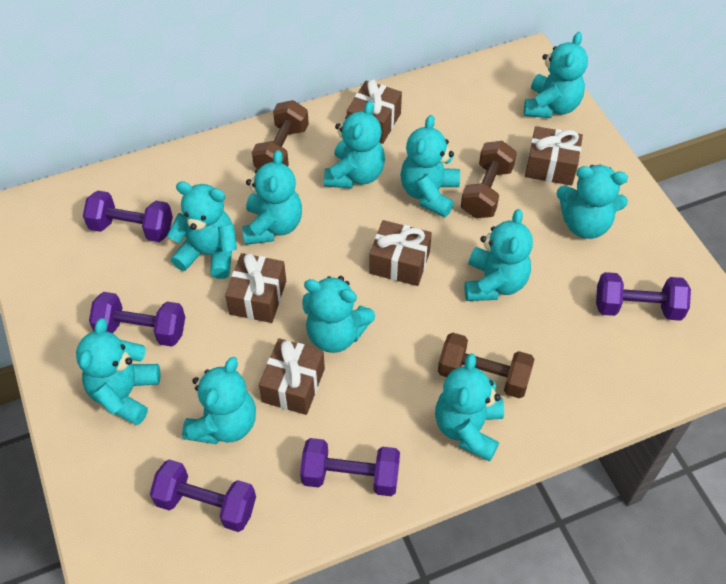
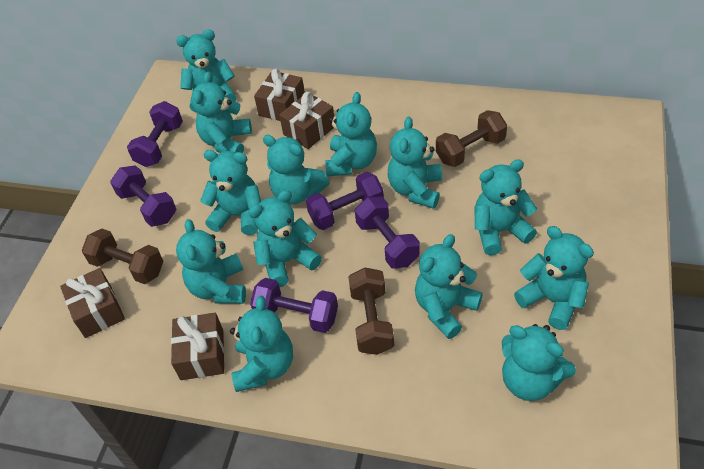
brown gift: [225,253,286,323] [259,338,325,415] [347,79,402,144] [369,220,432,286] [525,126,583,186] = 5 -> [60,268,125,338] [171,313,224,380] [254,69,305,121] [279,92,334,149] = 4
turquoise teddy bear: [76,318,160,425] [167,181,237,279] [182,357,256,444] [242,150,302,245] [302,276,375,353] [324,101,385,189] [400,115,460,217] [435,353,504,461] [465,209,533,301] [524,32,588,118] [557,165,628,239] = 11 -> [176,29,237,113] [176,219,246,304] [191,72,252,153] [200,150,261,235] [230,296,293,392] [248,190,322,287] [263,135,330,205] [325,92,377,177] [388,117,442,209] [415,234,483,339] [475,159,537,255] [502,324,576,401] [514,226,594,330] = 13

